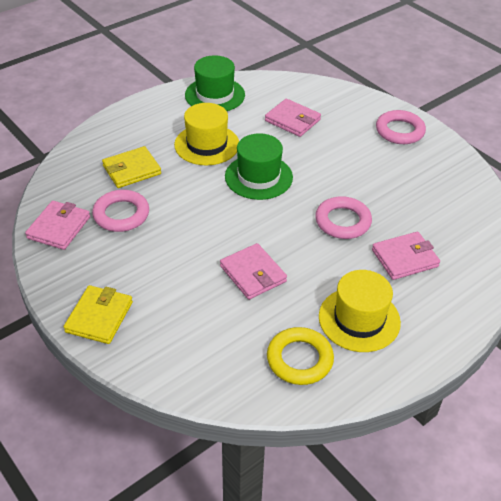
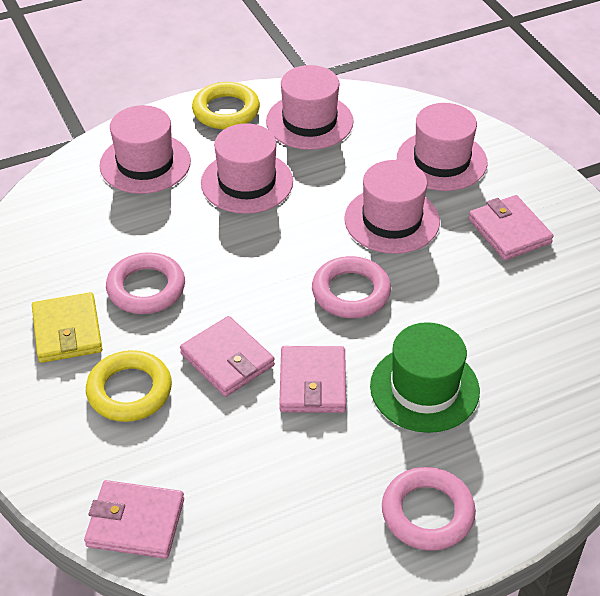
green hat: [185,55,245,111] [225,133,293,200] = 2 -> [370,322,480,433] = 1
pink hat: none = 0 -> [99,105,191,194] [201,123,293,214] [266,65,354,150] [344,160,440,254] [397,103,487,191] = 5
yellow hat: [174,103,239,166] [319,270,401,352] = 2 -> none = 0
yellow ring: [267,327,334,385] = 1 -> [86,350,172,422] [192,82,260,129] = 2
yellow wallet: [64,285,133,344] [102,146,161,188] = 2 -> [32,292,102,363] = 1

